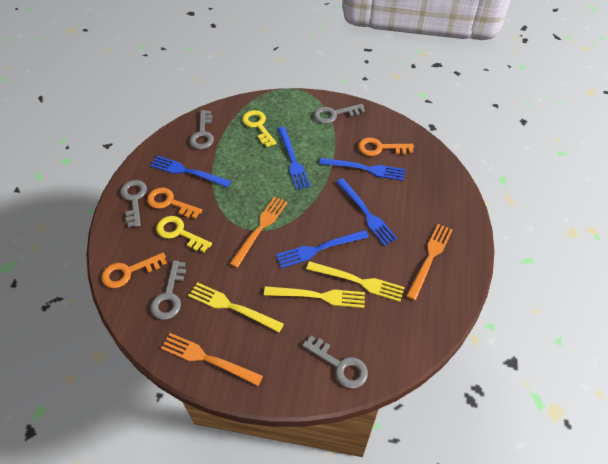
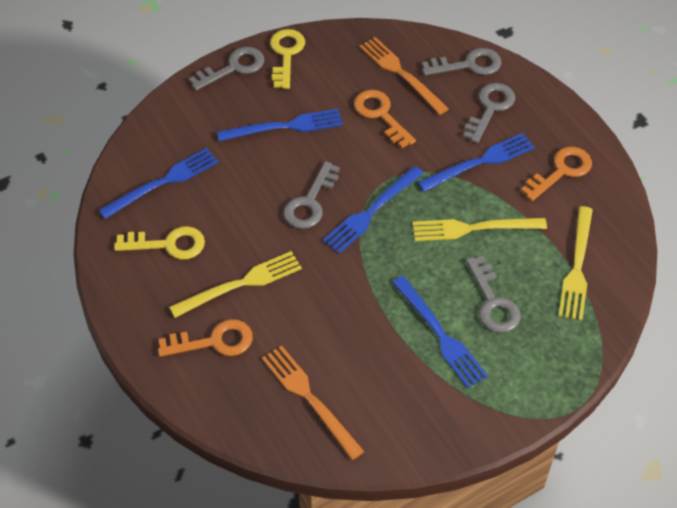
orange fork: [161,333,263,386] [229,196,288,268] [406,224,453,300] = 3 -> [262,345,364,460] [359,37,449,115] = 2

